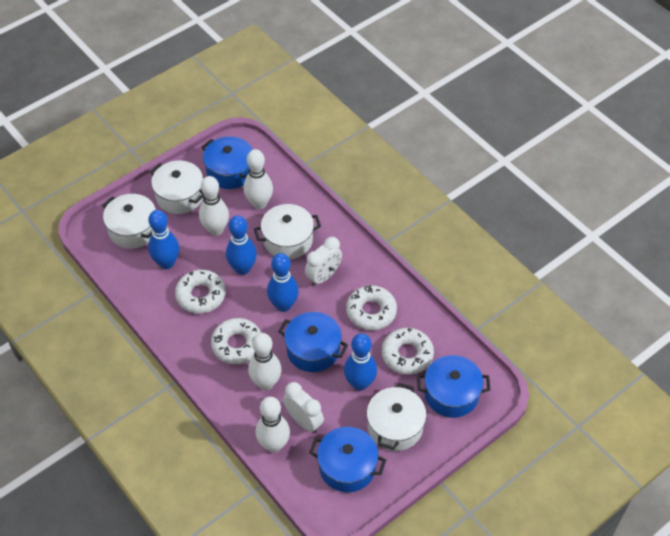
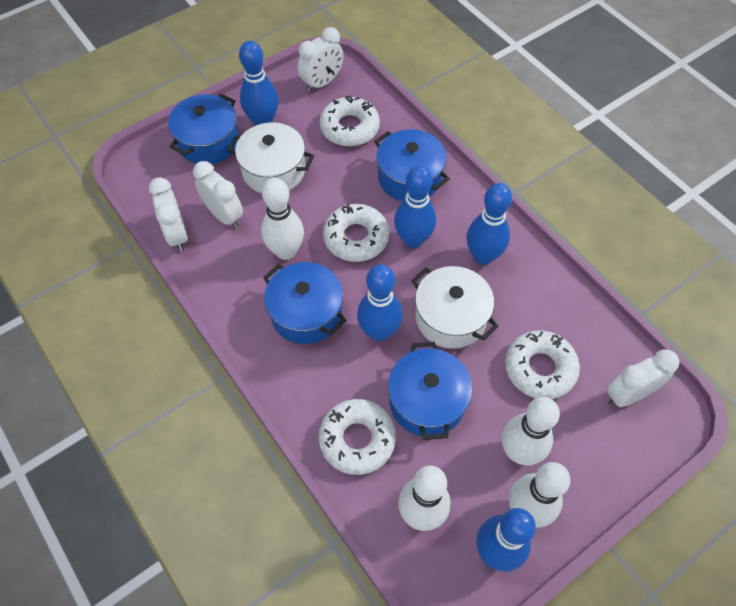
blue bowling pin: [148,210,179,269] [226,216,257,275] [267,253,299,312] [344,333,377,391] = 4 -> [239,41,278,126] [357,265,402,341] [394,165,436,248] [467,183,512,265] [476,508,536,571] = 5
white clock: [283,382,324,433] [305,237,342,286] = 2 -> [149,177,188,251] [193,161,243,228] [298,27,344,92] [607,349,680,407] = 4
white pot: [102,194,156,249] [150,161,204,214] [254,204,321,259] [367,383,427,451] = 4 -> [227,123,314,193] [411,266,498,349] = 2

